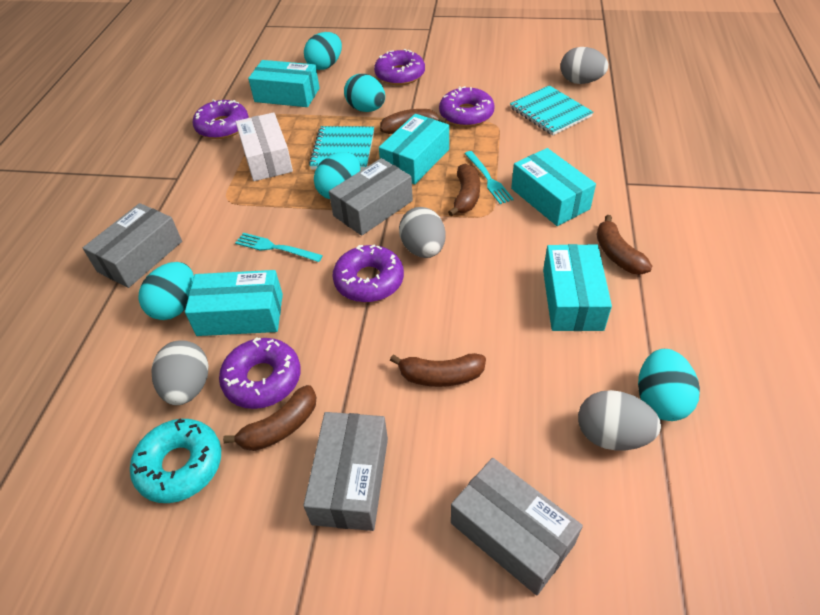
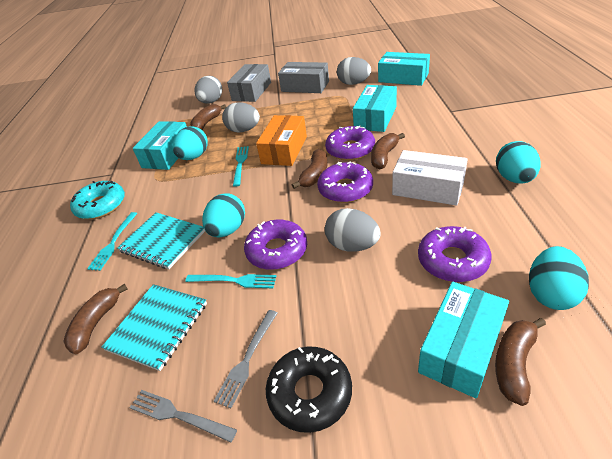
black donut: none = 0 -> [266,347,352,433] = 1
grey box: [83,203,182,288] [303,412,388,531] [329,158,413,236] [451,458,583,595] = 4 -> [227,64,271,102] [278,62,329,93] = 2
grey fork: none = 0 -> [130,390,237,443] [214,310,277,408] = 2
orange box: none = 0 -> [256,115,307,166] = 1
purple donut: [192,99,249,139] [219,337,301,409] [333,244,404,303] [374,49,425,85] [439,86,495,127] = 5 -> [244,220,307,270] [317,161,373,203] [325,125,375,161] [418,226,492,282] = 4
turquoise box: [185,270,283,336] [248,60,319,107] [379,114,449,184] [511,148,596,226] [543,244,612,331] = 5 -> [133,121,187,170] [353,85,397,132] [378,52,430,86] [418,282,509,398] = 4
turquoise egg: [138,262,194,320] [304,32,342,70] [314,152,361,199] [344,74,385,112] [638,349,700,421] = 5 -> [172,126,208,160] [202,193,245,237] [496,141,541,183] [529,246,589,310] = 4
turquoise fork: [235,233,323,262] [464,151,514,204] = 2 -> [87,212,138,271] [185,274,276,288] [233,146,249,187] = 3

